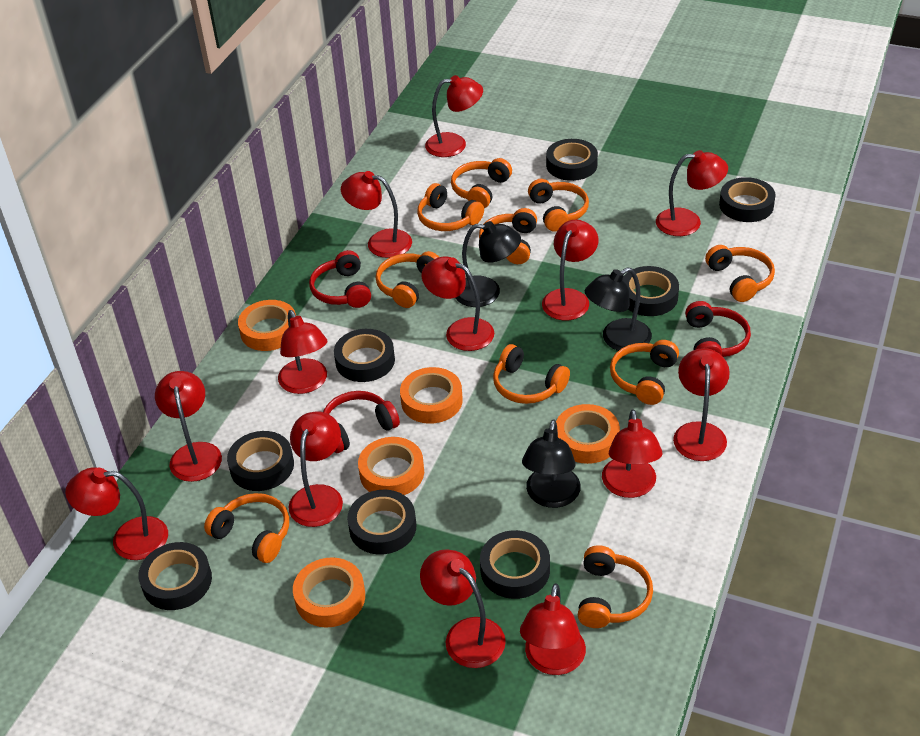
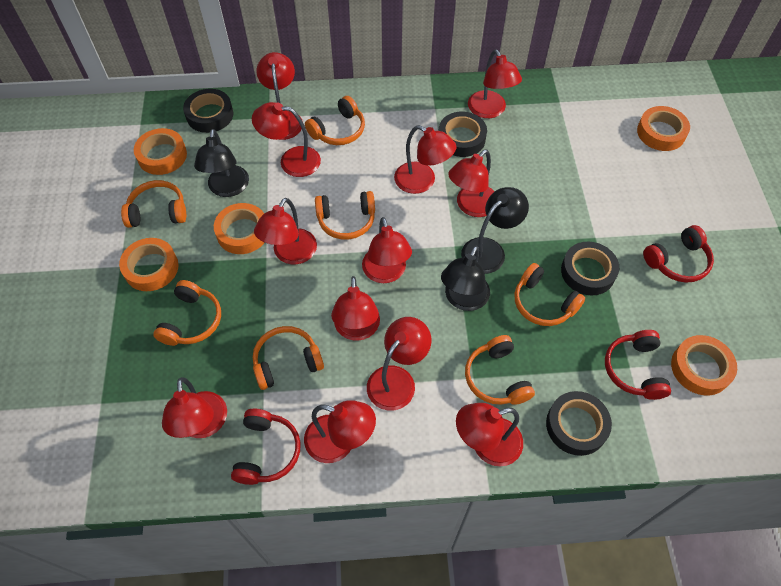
black tape: [139,542,212,610] [227,431,294,491] [334,329,395,382] [347,490,416,555] [480,530,550,599] [546,139,598,181] [623,266,679,316] [719,177,776,222] = 8 -> [183,89,233,133] [439,112,487,157] [546,391,612,456] [561,242,619,296] = 4
orange headphones: [204,493,289,563] [376,251,439,308] [417,183,484,231] [451,158,512,208] [479,208,537,264] [493,344,570,404] [528,179,589,232] [578,545,653,628] [610,340,679,405] [705,245,775,302] = 10 -> [121,180,186,228] [153,280,221,346] [253,326,324,390] [305,96,365,145] [315,191,375,240] [465,335,535,405] [515,263,585,326] = 7
red lamp: [65,467,168,560] [155,371,222,482] [278,310,327,394] [288,412,343,527] [341,171,412,258] [420,549,506,668] [422,256,494,351] [425,75,483,157] [520,583,586,675] [542,220,598,320] [602,409,662,498] [656,150,728,236] [673,348,730,461] = 13 -> [162,377,227,438] [252,102,321,177] [254,198,317,264] [256,52,303,140] [304,400,376,463] [331,276,380,341] [362,217,412,283] [367,317,431,411] [394,125,456,194] [448,149,495,217] [456,403,523,466] [468,49,522,118] = 12

